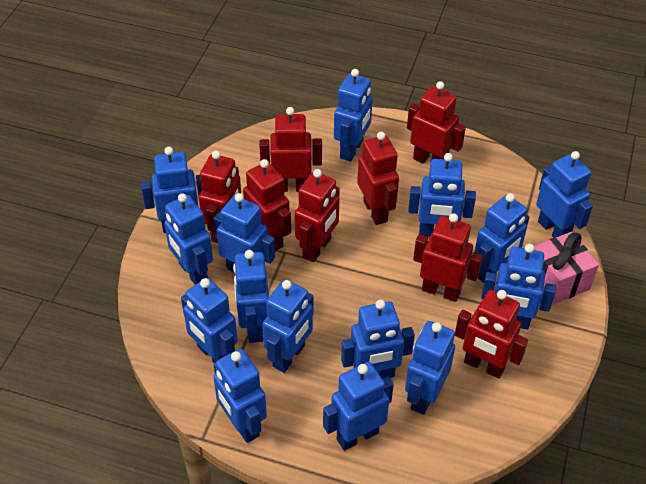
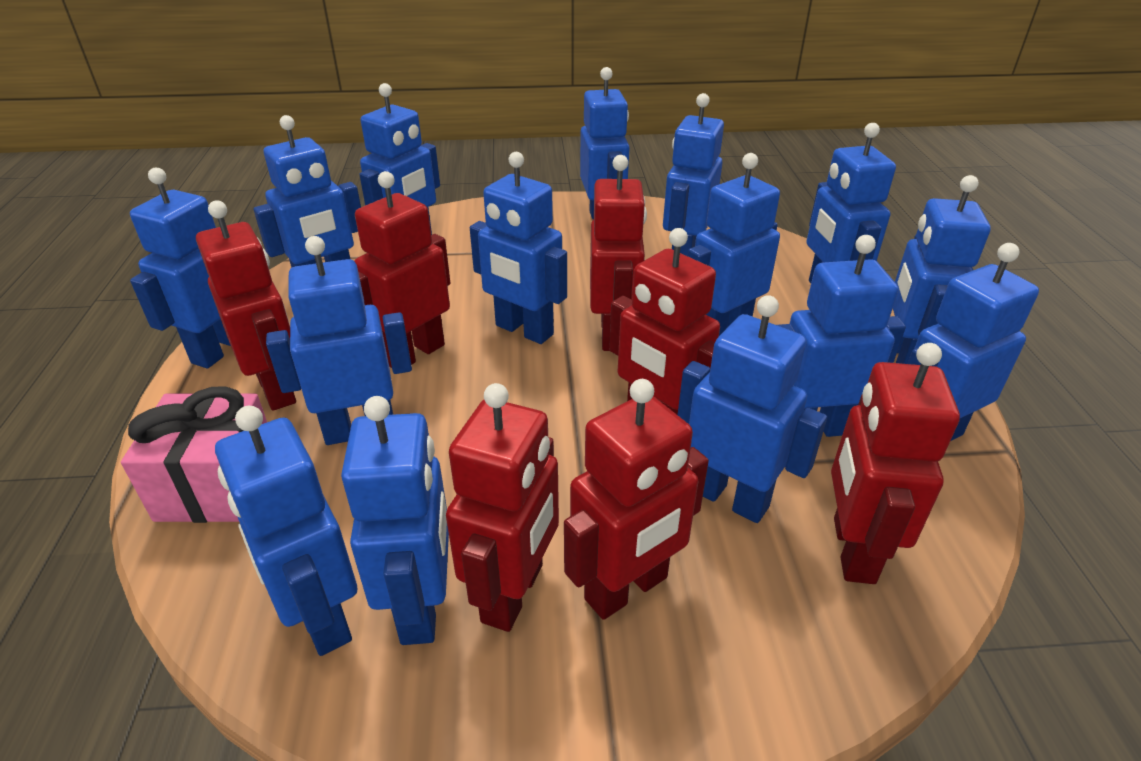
red robot: [199,151,241,243] [243,159,291,251] [260,107,322,192] [295,169,340,262] [357,132,399,225] [407,81,466,163] [413,213,483,302] [455,290,528,378] = 8 -> [196,201,296,411] [354,171,450,368] [446,383,559,632] [564,379,709,620] [590,155,647,351] [609,228,720,415] [831,343,960,584] = 7

